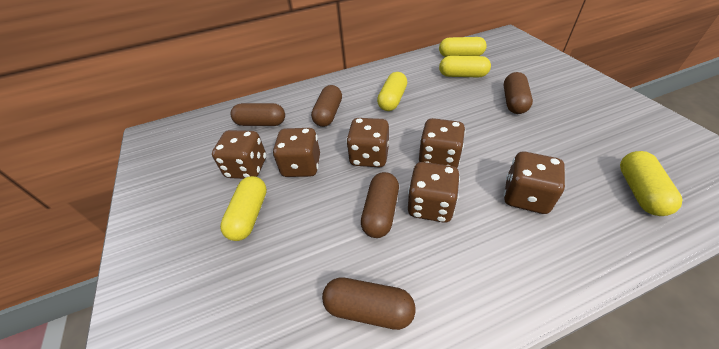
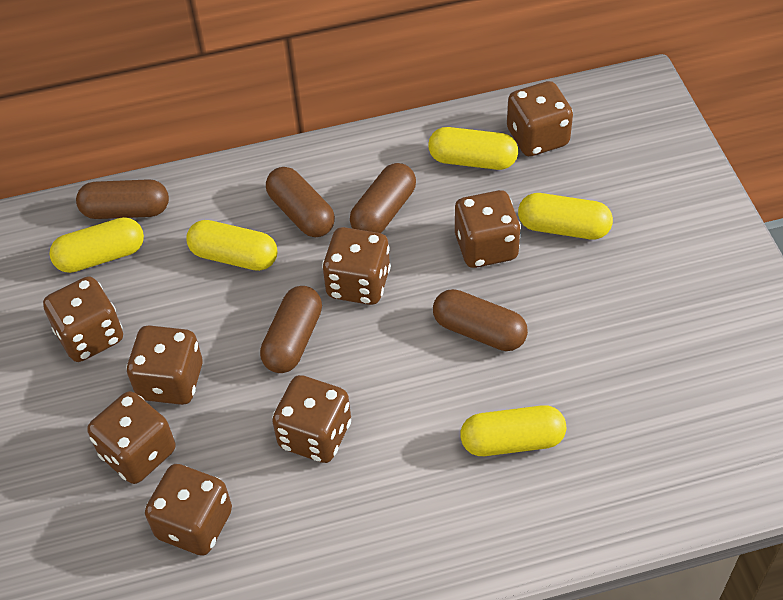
brown dice: [212,130,266,179] [273,128,320,177] [346,118,389,167] [408,162,460,223] [419,118,466,168] [504,152,565,214] = 6 -> [43,276,123,362] [87,391,175,484] [126,325,203,405] [145,464,232,556] [272,375,351,463] [322,227,391,305] [455,190,521,268] [507,81,573,156] = 8

